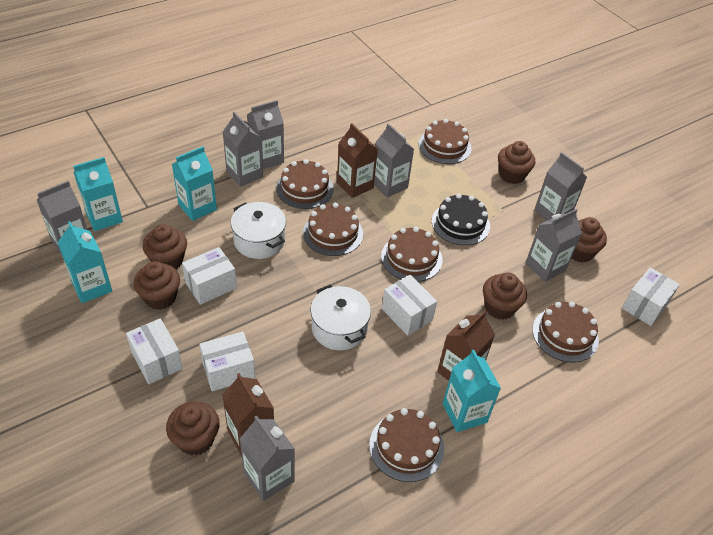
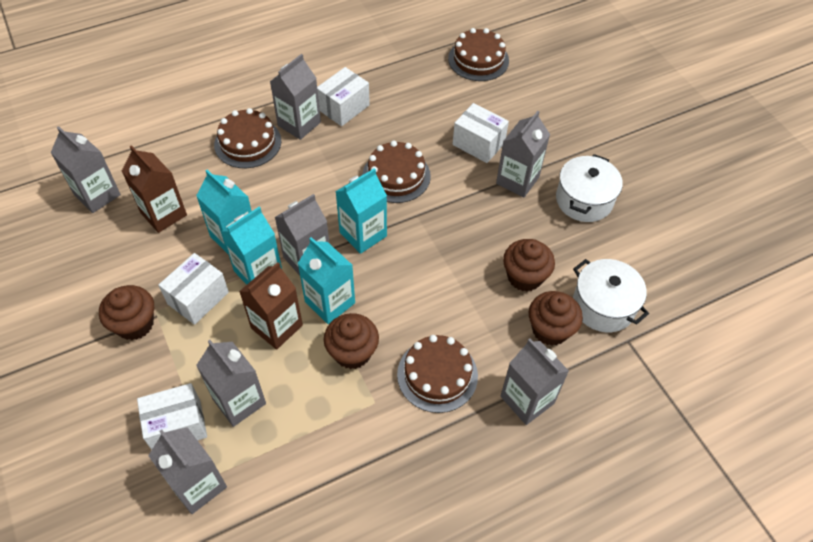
black cake: [432,193,490,245] = 1 -> none = 0
brown cake: [276,159,334,209] [303,203,363,256] [369,408,444,482] [381,227,442,282] [419,119,472,164] [532,301,599,362] = 6 -> [214,108,281,168] [362,141,431,203] [397,335,478,413] [448,28,509,81] = 4
brown carton: [222,373,274,457] [337,123,378,198] [437,311,495,381] = 3 -> [122,145,187,233] [239,262,303,350] = 2
brown cupcake: [134,261,180,310] [143,224,187,269] [166,401,220,456] [483,272,527,320] [498,141,535,184] [571,217,607,262] = 6 -> [99,285,154,340] [324,313,379,369] [503,239,555,291] [529,291,583,346] = 4
white box: [126,318,183,384] [182,247,237,305] [199,331,255,391] [382,275,437,336] [622,267,680,326] = 5 -> [137,383,207,450] [158,253,229,325] [317,67,370,126] [453,103,509,163] = 4

